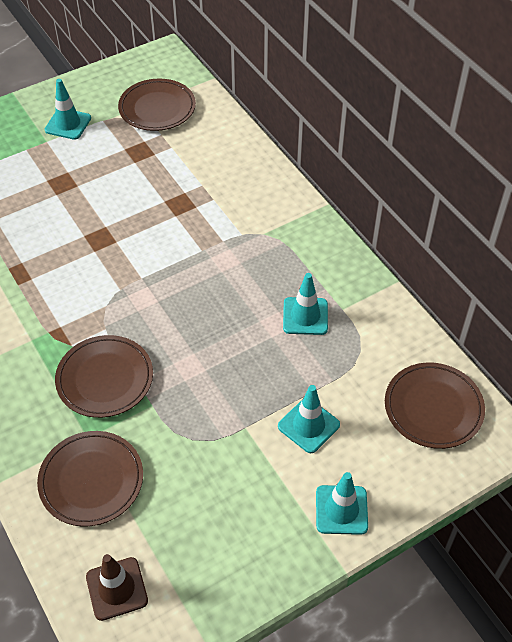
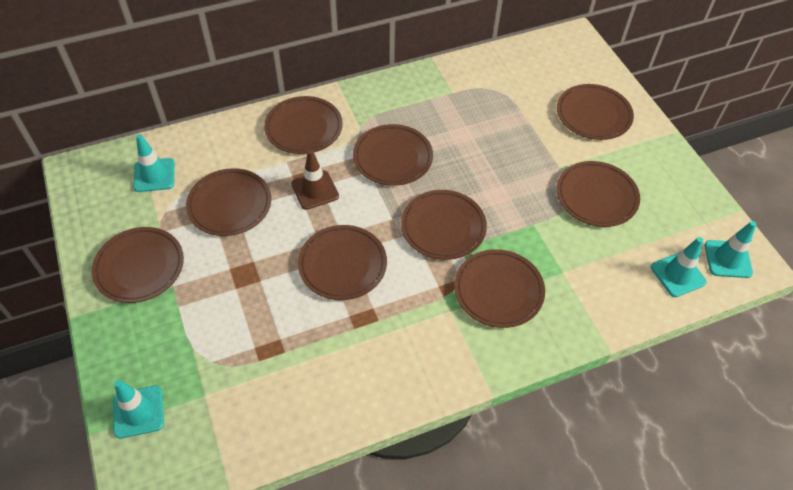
brown plate: [37,431,143,527] [55,335,153,418] [118,79,196,131] [385,363,485,449] = 4 -> [92,227,184,303] [186,168,271,236] [264,96,342,154] [298,225,387,300] [353,124,433,186] [401,190,487,260] [454,249,545,328] [557,84,634,140] [557,161,640,227] = 9

